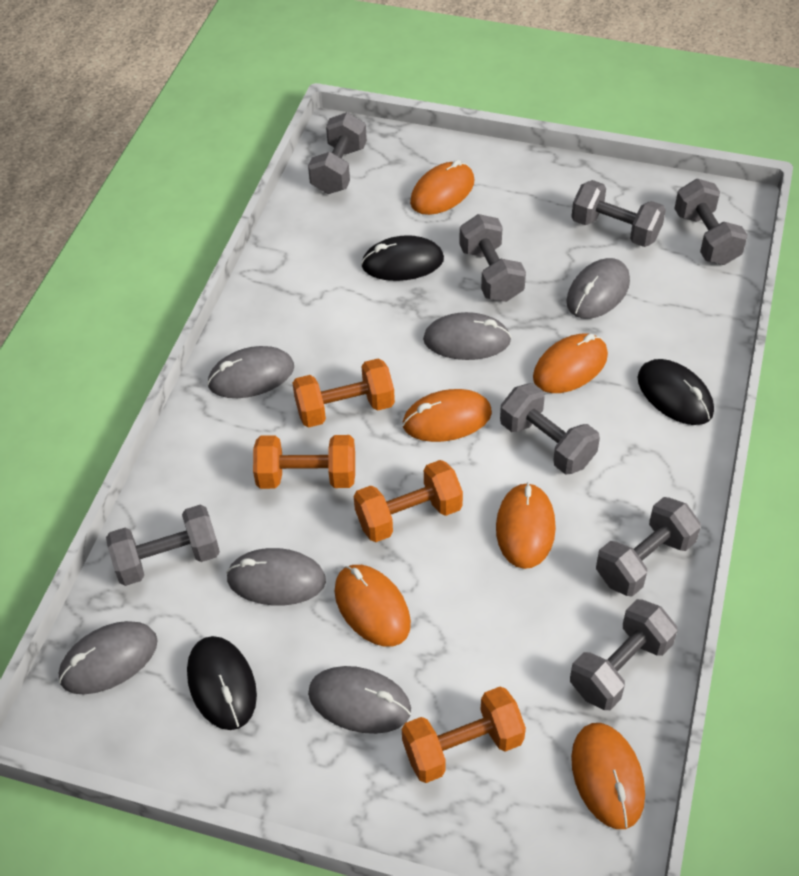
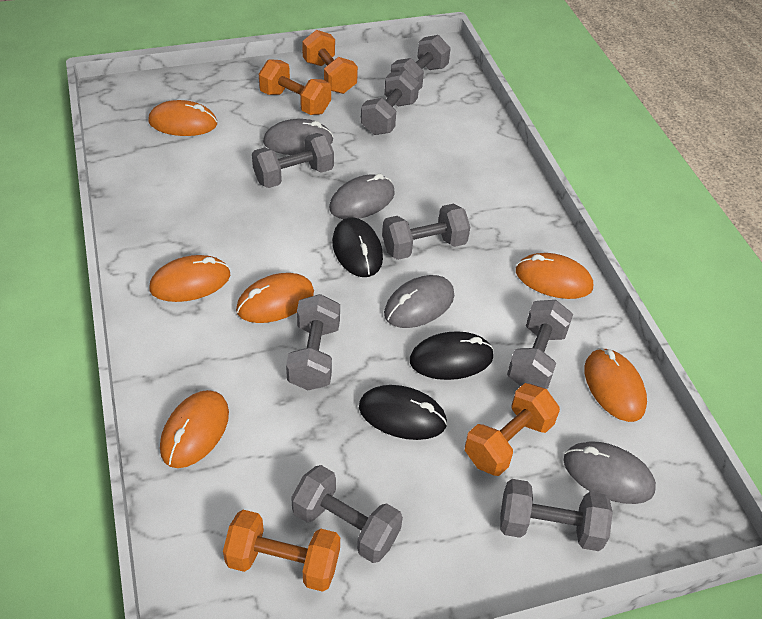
grey mouse: [59,621,158,694] [207,346,294,398] [226,548,326,605] [308,666,411,734] [423,312,511,360] [566,258,630,319] = 6 -> [263,119,334,155] [329,174,395,219] [384,275,454,328] [564,441,656,504] = 4

